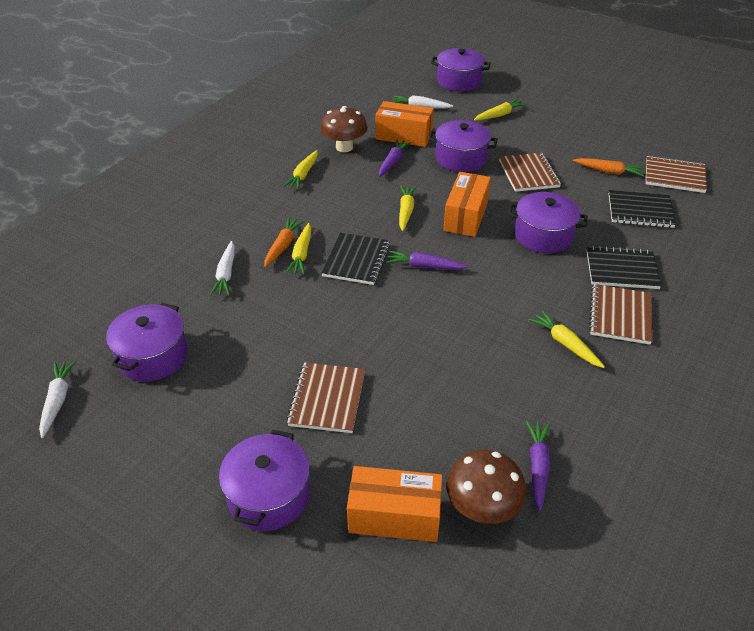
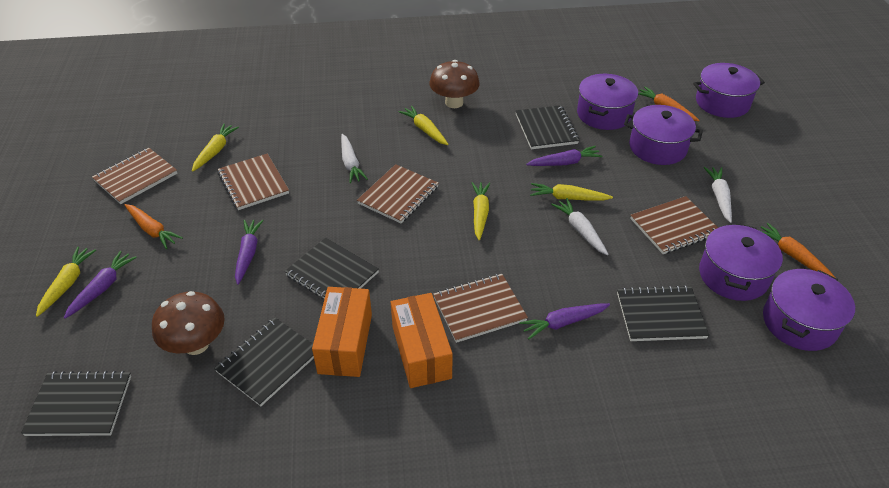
black notebook: [321,233,391,285] [587,245,662,289] [609,190,676,228] = 3 -> [21,371,131,436] [214,318,314,406] [284,238,379,299] [516,105,579,149] [617,285,709,341] = 5
brown notebook: [286,362,365,433] [499,153,561,192] [589,284,652,345] [646,156,707,193] = 4 -> [92,148,177,204] [218,153,289,210] [357,164,439,223] [433,274,528,343] [630,196,718,254] = 5
orange box: [347,466,443,542] [375,101,434,147] [443,172,491,237] = 3 -> [312,287,372,377] [391,293,453,388] = 2
orange carrot: [264,217,305,267] [573,158,645,177] = 2 -> [125,204,183,249] [638,86,700,121] [761,223,836,278] = 3
purple carrot: [379,140,411,177] [386,250,469,270] [526,421,551,512] = 3 -> [64,251,137,319] [235,220,264,285] [519,303,610,339] [526,146,602,166] = 4

